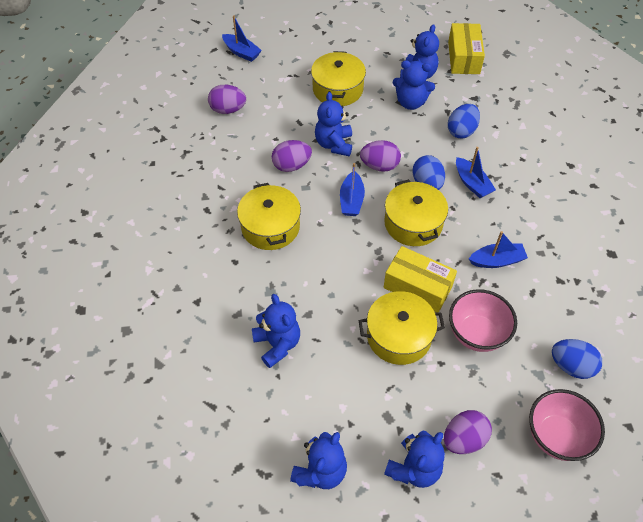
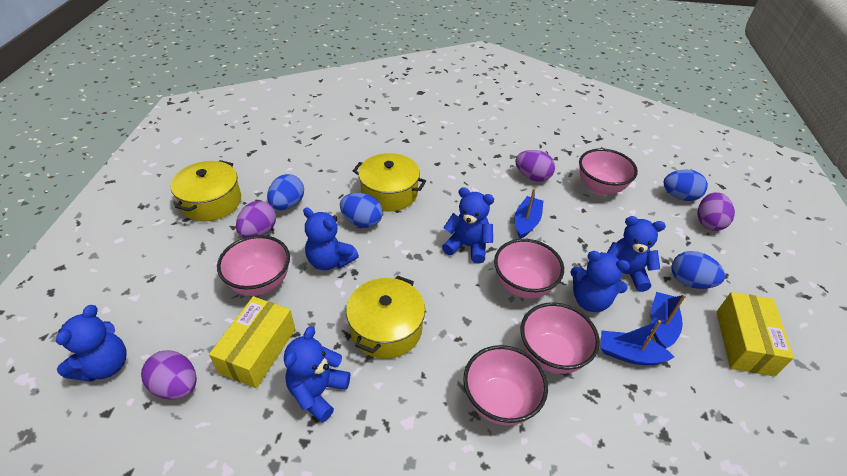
blue boat: [222,15,262,62] [340,163,365,216] [456,147,496,198] [469,231,528,268] = 4 -> [515,188,543,239] [601,320,674,365] [651,292,686,349] = 3
blue egg: [412,155,445,190] [448,104,480,139] [552,339,602,379] = 3 -> [267,174,304,210] [340,193,383,228] [664,170,708,201] [671,251,725,289] = 4
pink bowl: [449,289,517,352] [529,389,605,461] = 2 -> [217,235,290,296] [463,345,548,425] [494,239,564,299] [521,302,600,374] [579,148,638,195] = 5
yellow pot: [237,183,301,250] [311,51,366,106] [359,291,445,365] [384,179,448,246] = 4 -> [171,160,241,221] [346,275,425,359] [353,153,426,211] = 3

